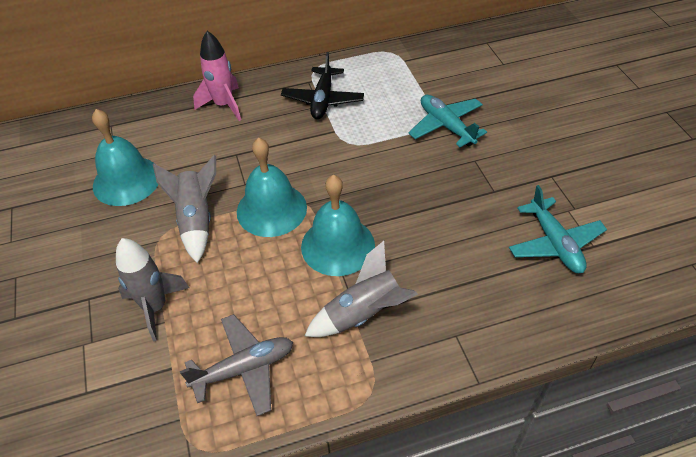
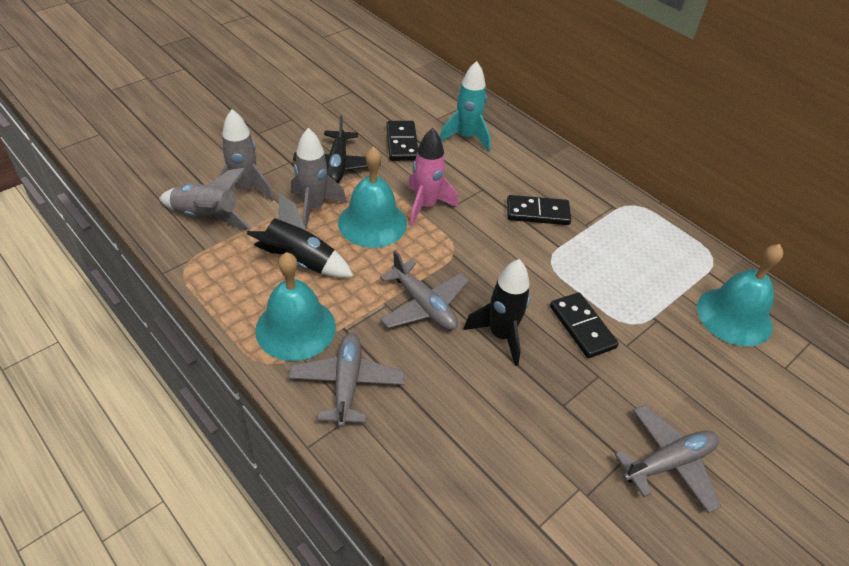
black domino: none = 0 -> [386,121,418,161] [507,195,571,225] [550,292,619,358] = 3
black rocket: none = 0 -> [247,193,354,278] [463,259,530,366] = 2
grey plane: [180,314,293,416] = 1 -> [288,333,405,428] [380,250,469,330] [615,405,721,513] = 3
turquoise plane: [408,95,487,147] [509,185,607,273] = 2 -> none = 0
turquoise rocket: none = 0 -> [440,61,491,152] = 1

